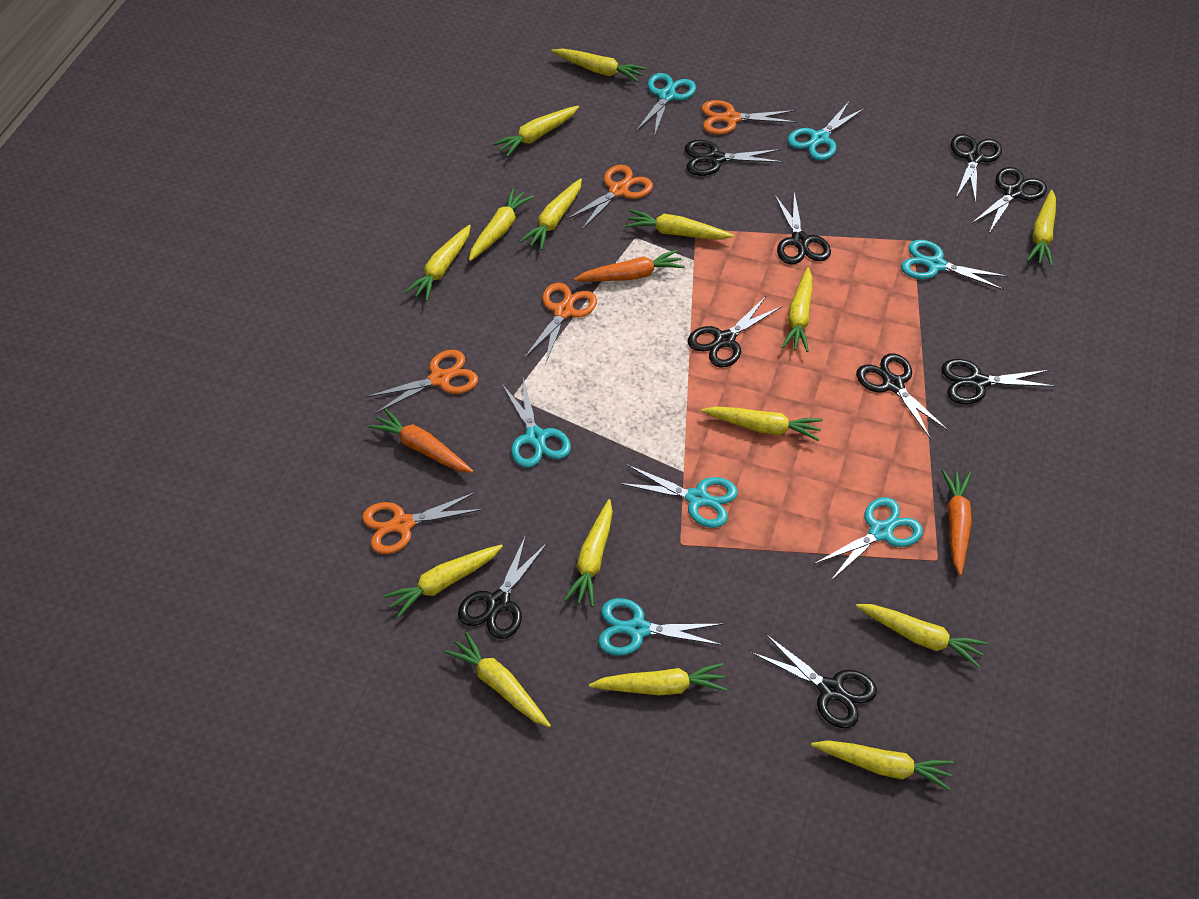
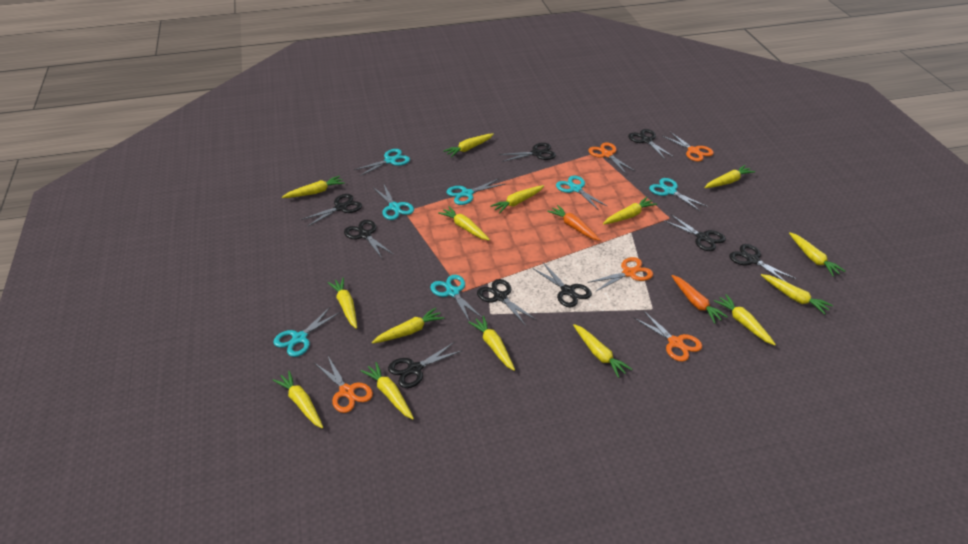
orange carrot: [368,409,473,473] [574,250,685,282] [942,470,972,576] = 3 -> [547,205,600,241] [671,275,728,323] = 2

